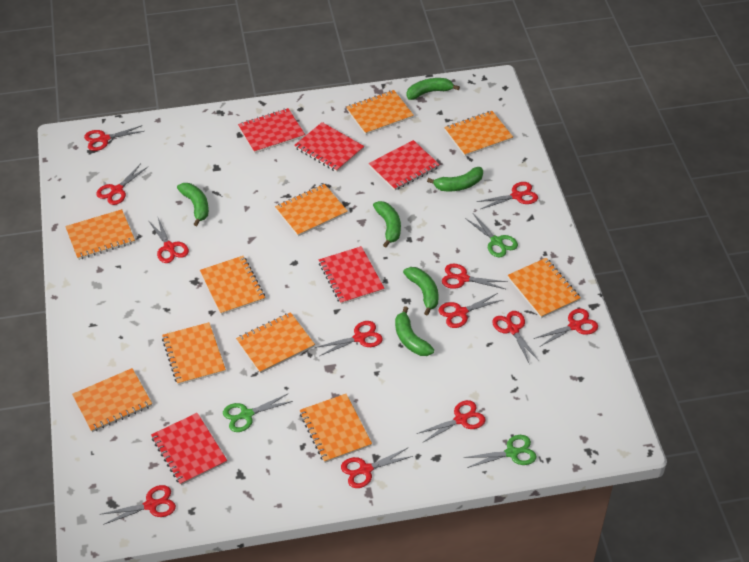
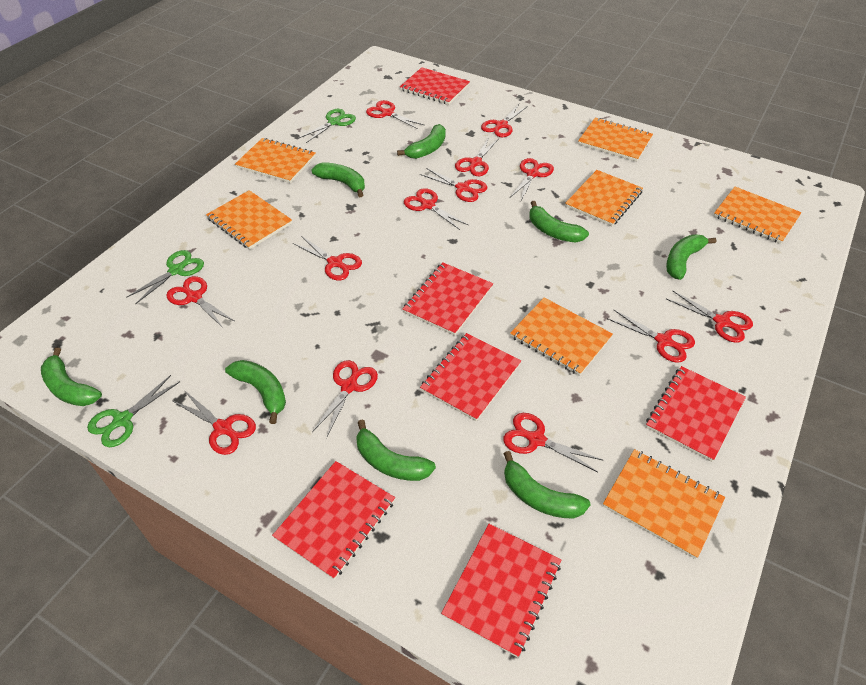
green banana: [177,183,209,226] [373,201,401,247] [395,306,434,356] [403,267,439,316] [407,78,460,100] [427,167,483,191] = 6 -> [41,347,102,406] [225,360,286,424] [312,162,365,197] [356,419,436,481] [397,124,446,159] [504,451,591,519] [529,201,589,243] [666,234,717,280] = 8
orange notebook: [65,209,135,260] [72,368,152,432] [162,322,226,385] [200,256,265,315] [236,312,315,373] [275,184,348,236] [300,394,372,463] [346,90,414,135] [444,111,513,156] [508,258,581,318] = 10 -> [206,190,292,250] [235,138,316,183] [510,297,613,376] [565,170,643,226] [578,117,653,162] [603,449,725,559] [714,187,802,244] = 7
red notebook: [151,413,227,485] [238,108,305,153] [294,122,364,172] [319,246,385,304] [369,140,440,191] = 5 -> [272,461,395,580] [400,67,470,105] [403,262,493,336] [420,333,521,421] [441,524,561,658] [646,366,746,462] = 6
red scissors: [84,125,144,151] [96,163,148,205] [102,485,176,525] [149,218,189,263] [315,321,383,356] [341,448,413,488] [416,400,486,443] [438,293,502,328] [442,263,507,289] [476,182,538,209] [492,311,539,363] [534,308,598,346] = 12 -> [166,276,234,328] [173,390,256,455] [293,236,362,281] [312,360,378,438] [366,100,424,129] [404,188,468,230] [420,168,487,202] [455,137,498,176] [481,104,528,137] [503,413,602,472] [510,158,554,200] [607,309,695,363] [666,290,753,343] = 13

